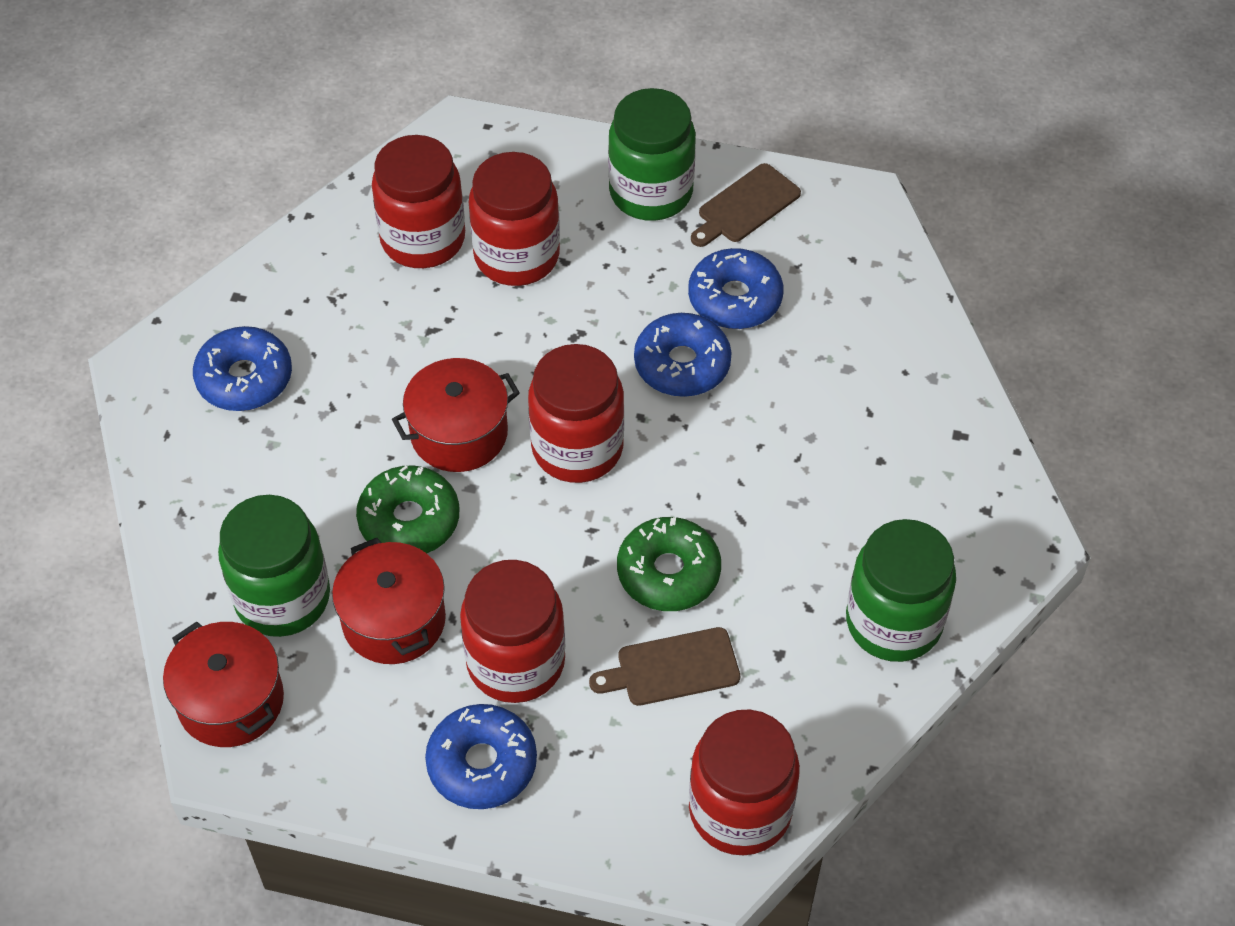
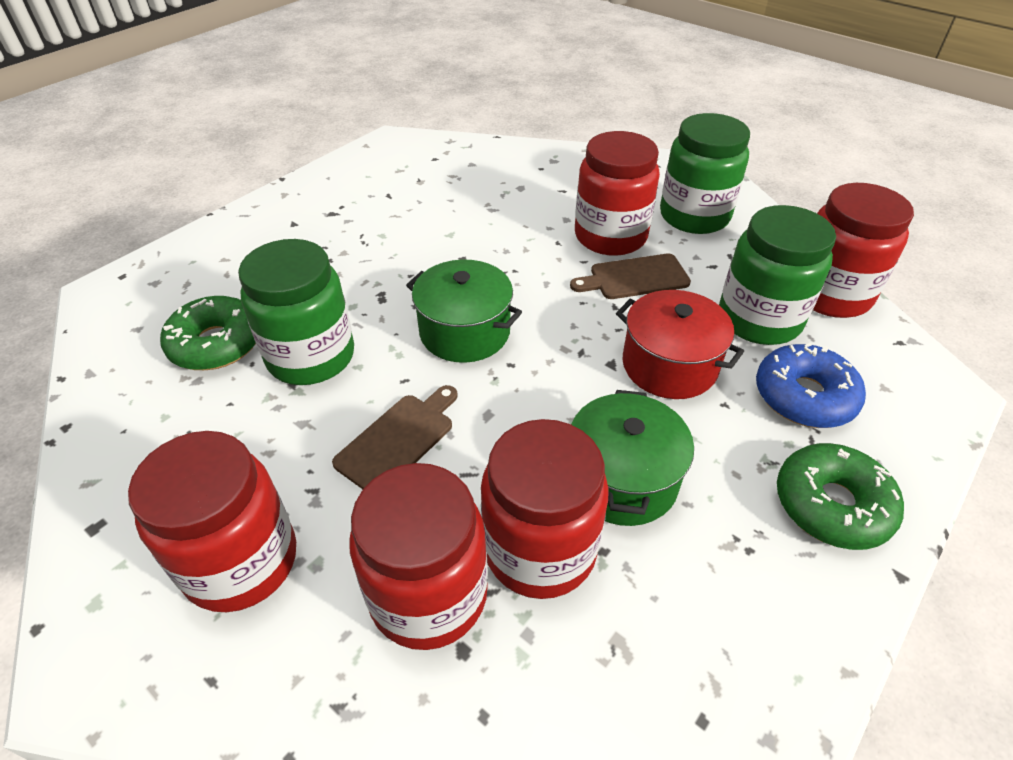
blue donut: [193,326,292,411] [425,704,537,809] [634,313,732,397] [688,248,783,329] = 4 -> [756,343,866,428] = 1
green pot: none = 0 -> [406,260,522,363] [571,390,694,526] = 2
red pot: [163,622,284,747] [332,538,446,664] [392,358,520,472] = 3 -> [616,290,744,399] = 1

